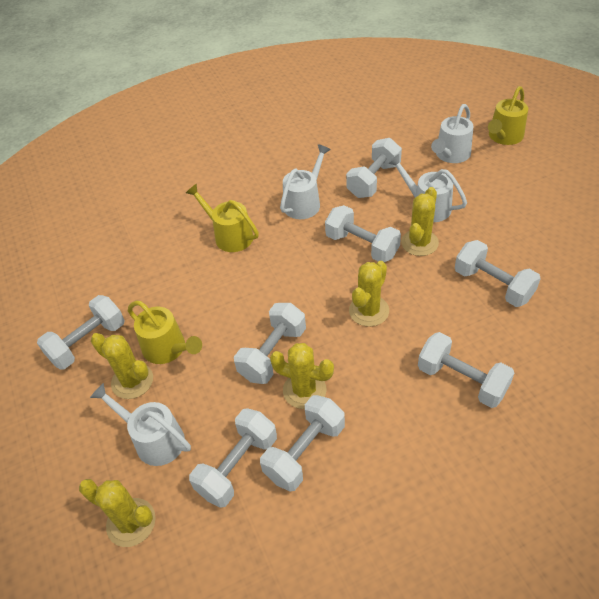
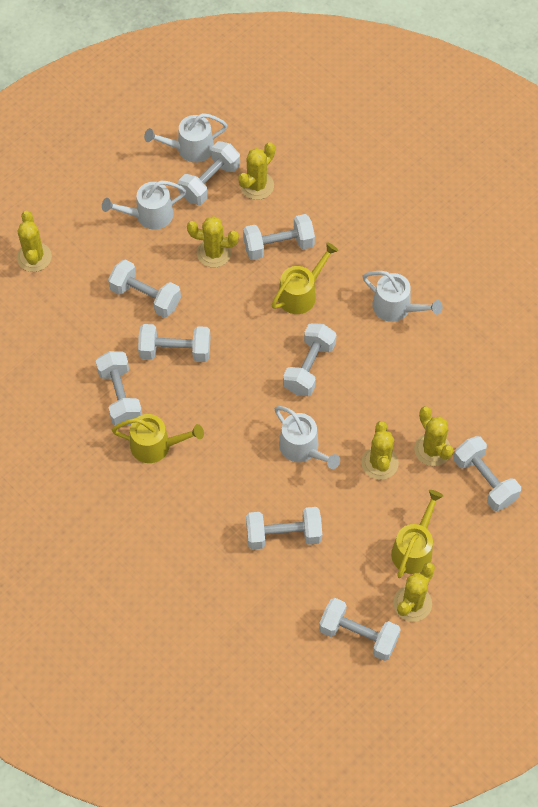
white dumbbell: [37,295,125,369] [189,408,277,508] [234,303,306,384] [260,395,345,491] [325,205,401,262] [346,138,402,198] [418,332,514,408] [455,240,541,307] = 8 -> [96,351,142,426] [108,260,181,318] [138,324,210,362] [178,141,240,205] [243,214,315,260] [246,507,322,550] [283,323,337,396] [319,598,401,661] [453,436,521,511] = 9
yellow cactus: [79,479,155,547] [91,333,153,399] [270,343,334,409] [349,261,389,327] [401,187,439,256] = 5 -> [17,210,52,272] [187,216,239,267] [238,142,275,200] [361,421,399,480] [393,562,435,622] [414,406,454,466] = 6

